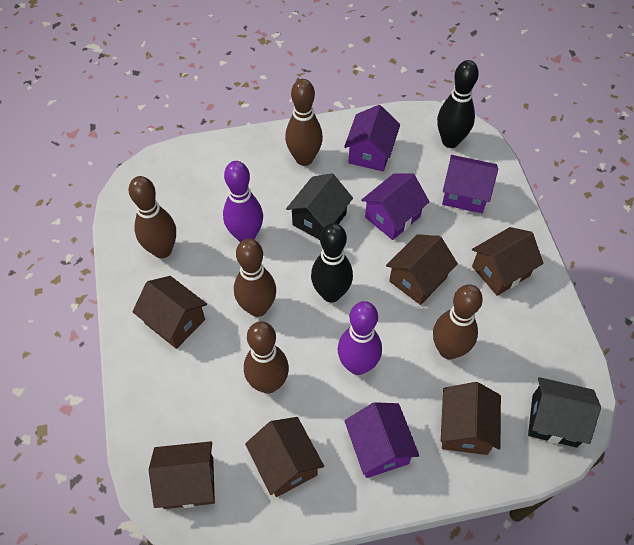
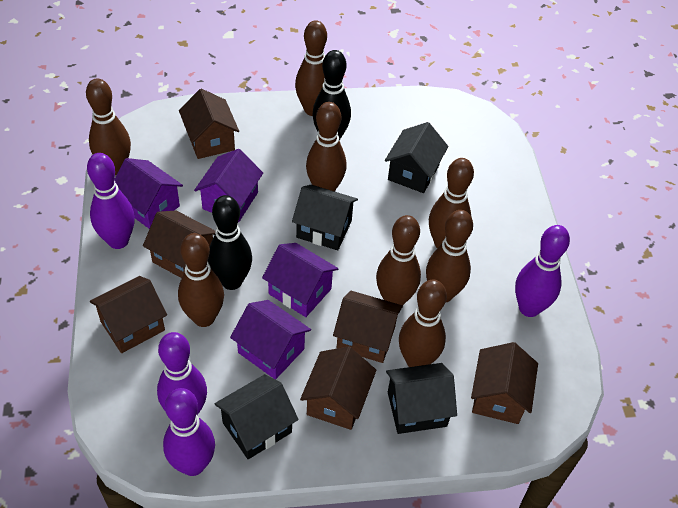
black house: [286,173,353,240] [528,377,601,448] = 2 -> [214,374,299,459] [292,185,358,250] [385,122,449,193] [386,363,457,434] = 4
brown bowling pin: [129,176,176,258] [234,239,276,317] [244,321,289,394] [285,79,323,166] [433,284,483,359] = 5 -> [86,78,131,176] [178,233,224,327] [295,20,327,116] [306,102,347,192] [376,215,421,305] [399,280,447,367] [426,210,473,303] [429,158,474,248] = 8
purple bowling pin: [223,161,263,242] [338,301,382,375] = 2 -> [87,153,135,249] [157,332,207,415] [163,388,215,476] [515,225,570,317] = 4

